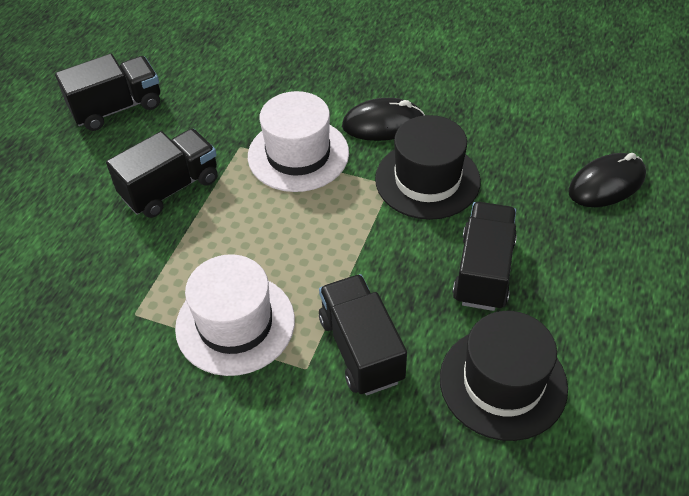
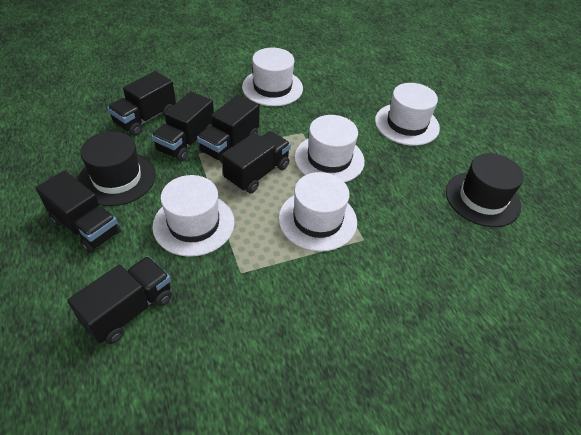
black mouse: [342,98,425,141] [568,153,646,207] = 2 -> none = 0
black truck: [55,54,160,131] [106,129,218,218] [319,274,407,395] [452,202,517,311] = 4 -> [36,171,121,253] [67,256,172,344] [107,71,176,136] [152,92,214,162] [197,95,259,163] [222,131,291,193] = 6
white hat: [175,254,295,376] [248,91,349,192] = 2 -> [152,175,234,257] [242,48,303,106] [279,172,357,252] [294,115,365,182] [375,83,440,146] = 5

